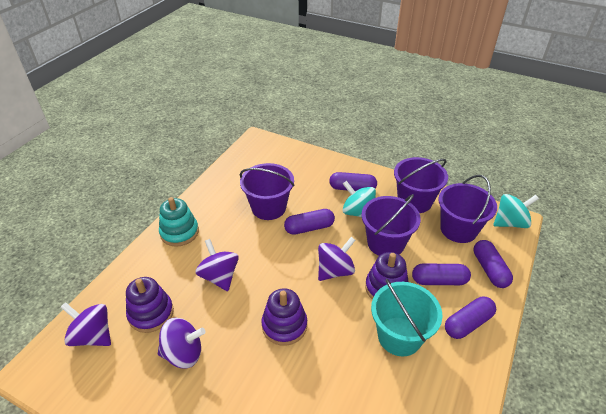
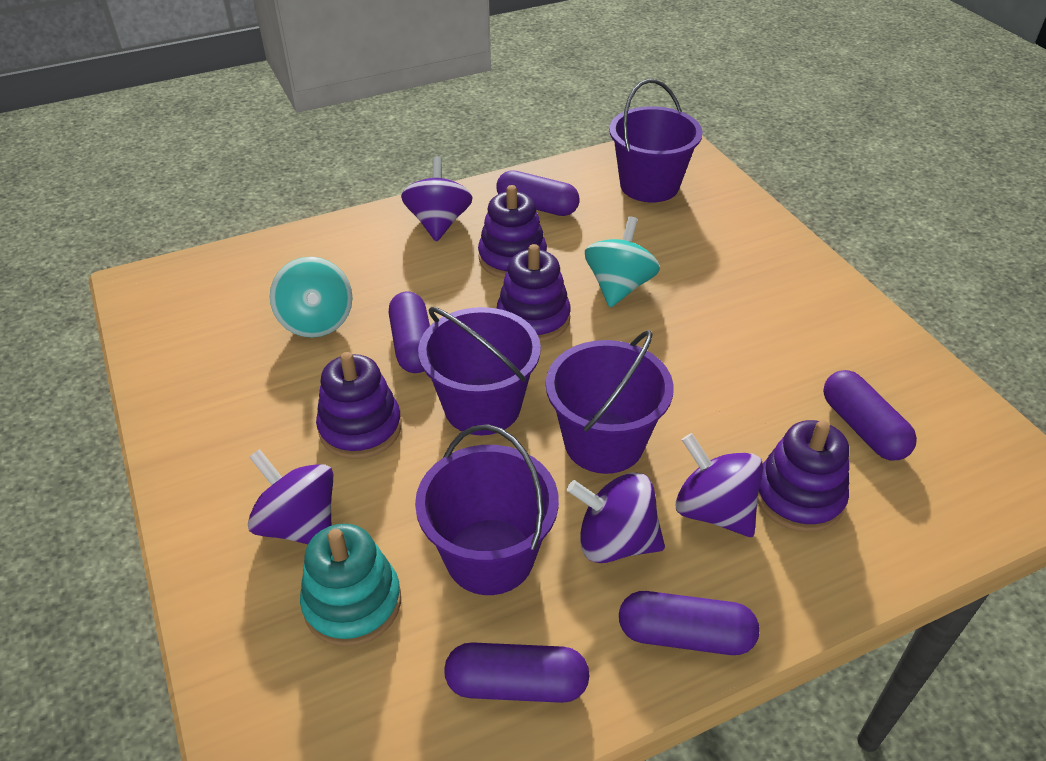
purple stacking toy: [126,277,174,333] [261,288,307,346] [365,252,408,300] = 3 -> [316,352,402,459] [478,185,547,278] [497,244,571,343] [757,420,849,532] = 4
turquoise bucket: [371,279,442,356] = 1 -> none = 0

